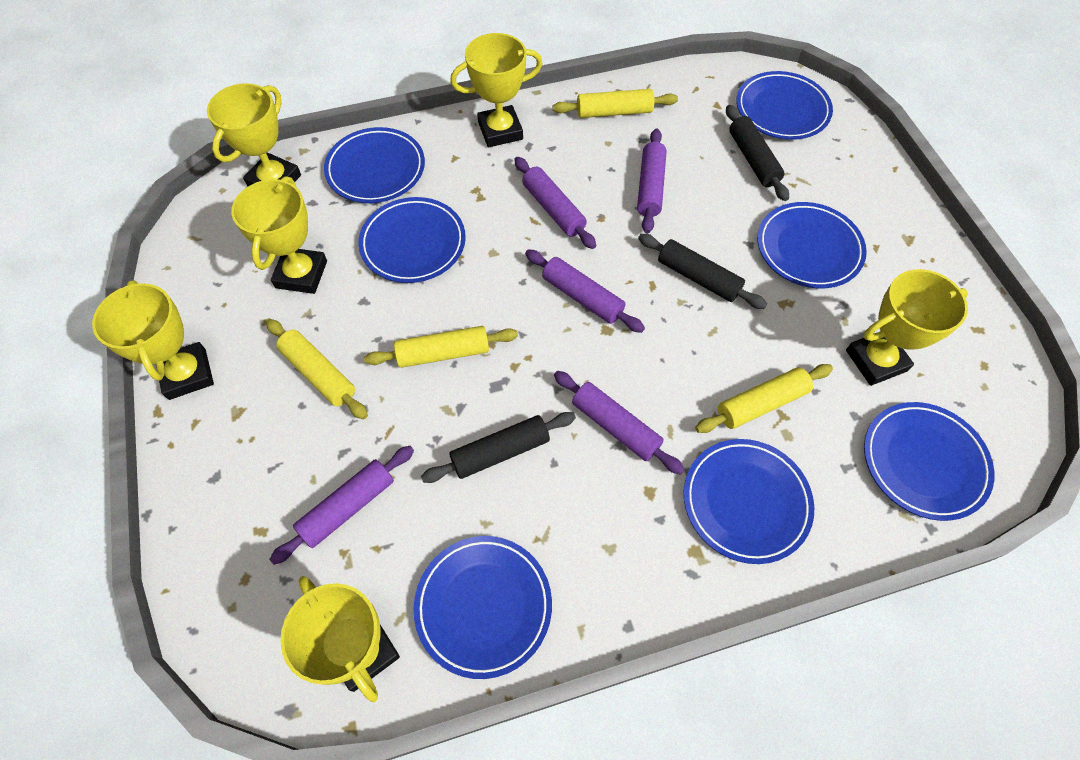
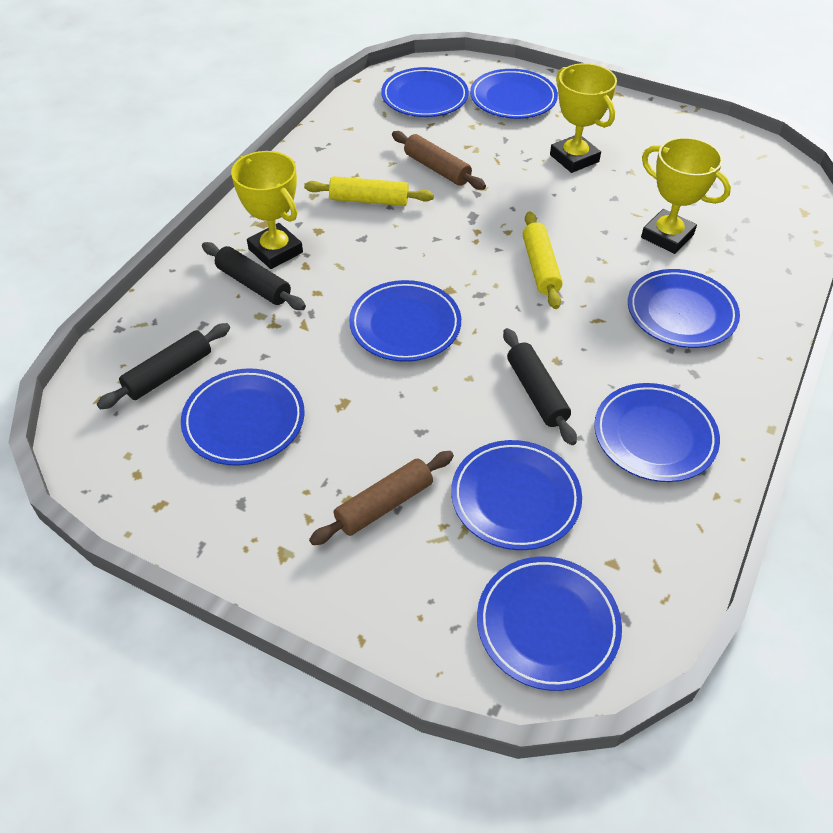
blue plate: [324,127,425,203] [358,197,466,283] [413,536,552,679] [684,439,814,564] [736,71,833,140] [757,202,867,288] [864,402,995,521] = 7 -> [181,368,305,466] [349,280,461,362] [381,67,469,117] [451,440,582,550] [470,69,558,119] [477,556,622,691] [594,383,720,482] [628,269,740,348] = 8
brown rolling pin: none = 0 -> [309,451,454,545] [392,131,486,190] = 2
purple rolling pin: [269,446,414,565] [514,157,596,249] [525,249,645,333] [554,371,685,475] [637,129,667,234] = 5 -> none = 0
yellow rolling pin: [266,319,368,419] [364,326,518,368] [553,89,678,118] [695,364,833,433] = 4 -> [304,176,434,206] [523,211,563,309] = 2
yellow trophy: [92,280,214,400] [207,83,301,186] [231,176,327,294] [280,576,400,702] [450,33,543,147] [846,269,968,386] = 6 -> [231,151,303,269] [550,63,617,173] [641,137,731,254] = 3

